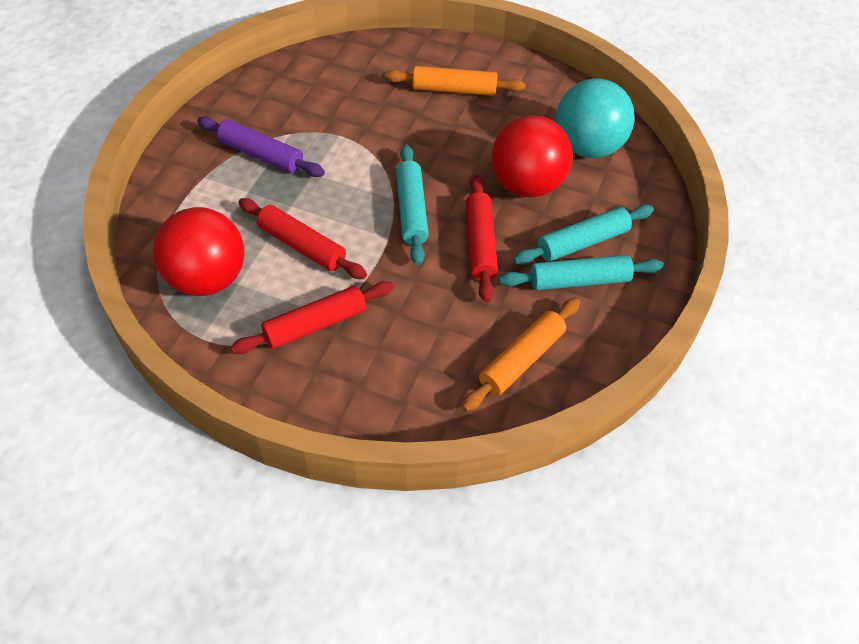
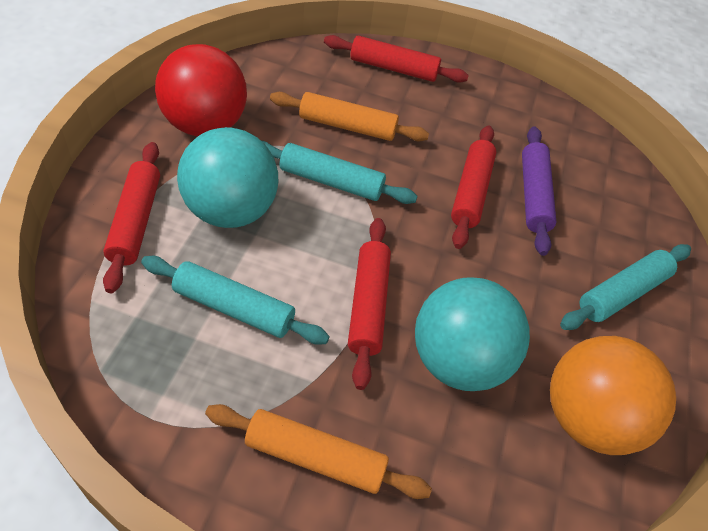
orange ball: none = 0 -> [550,336,676,455] = 1
red ball: [153,207,244,296] [491,115,572,197] = 2 -> [155,44,247,136] = 1
red rolling pin: [231,281,394,354] [238,198,367,279] [466,175,498,303] = 3 -> [103,142,160,293] [324,35,469,83] [348,218,391,390] [451,126,496,249] = 4
turquoise ball: [556,79,635,158] = 1 -> [177,127,278,228] [415,278,530,391] = 2

